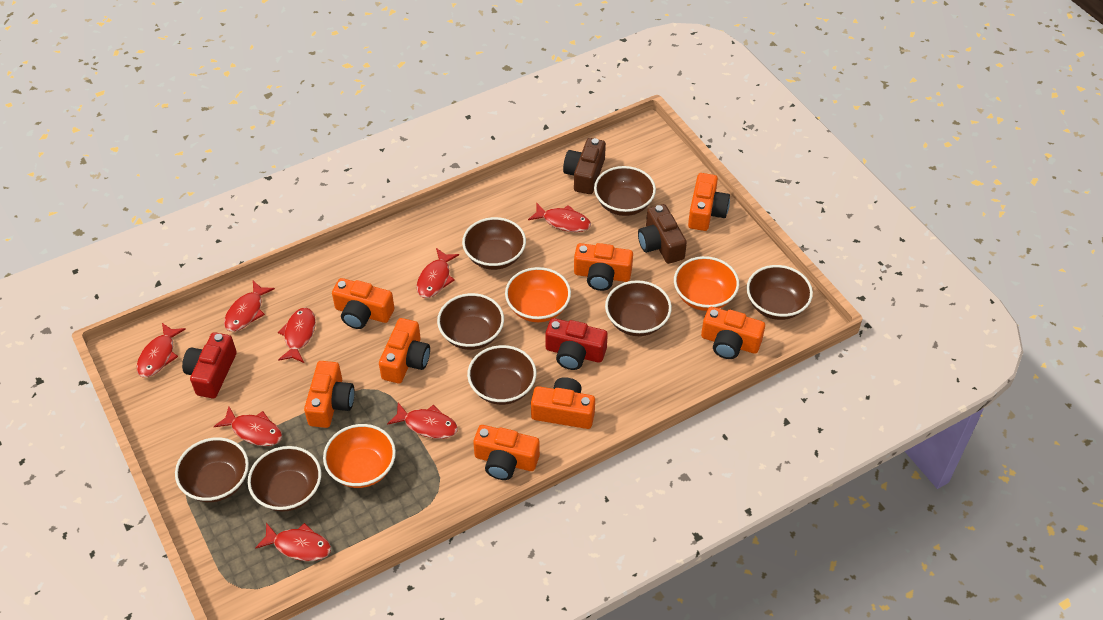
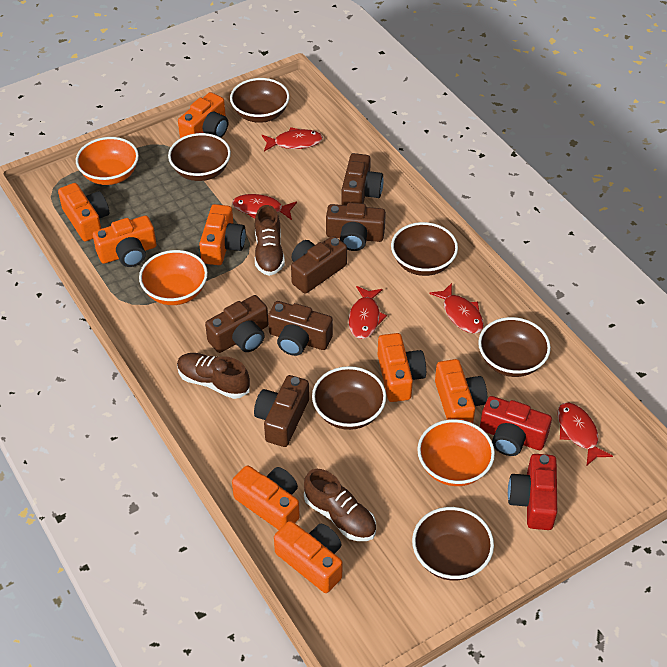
brown bowl: [175,437,249,502] [248,446,321,512] [437,293,504,350] [462,217,526,270] [467,345,536,405] [594,166,656,216] [605,280,672,336] [747,265,813,320] = 8 -> [168,133,231,181] [230,78,290,123] [312,366,386,430] [391,222,458,276] [412,507,494,581] [478,317,551,377] = 6
brown camera: [563,138,606,194] [638,204,687,264] = 2 -> [205,295,268,353] [254,375,309,447] [268,301,333,356] [291,236,347,294] [326,203,386,251] [341,153,383,205] = 6
brown shoe: none = 0 -> [177,353,250,399] [255,205,285,276] [304,469,376,541] = 3
red fish: [137,323,186,377] [213,406,282,446] [224,281,275,332] [255,523,331,561] [278,308,316,363] [387,403,458,439] [416,248,459,298] [528,203,591,232] = 8 -> [232,194,297,220] [262,127,323,151] [348,286,387,339] [429,283,484,334] [557,403,613,465] = 5

